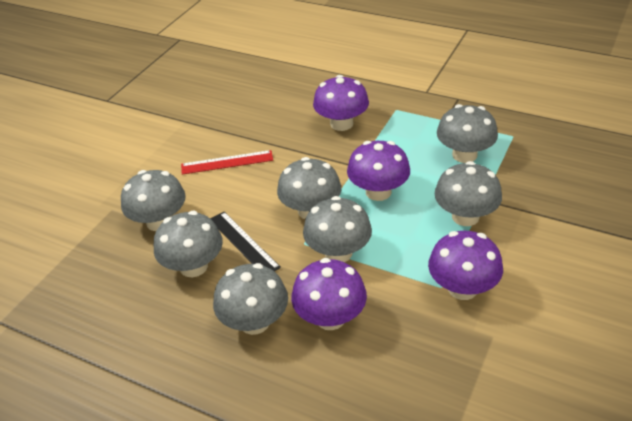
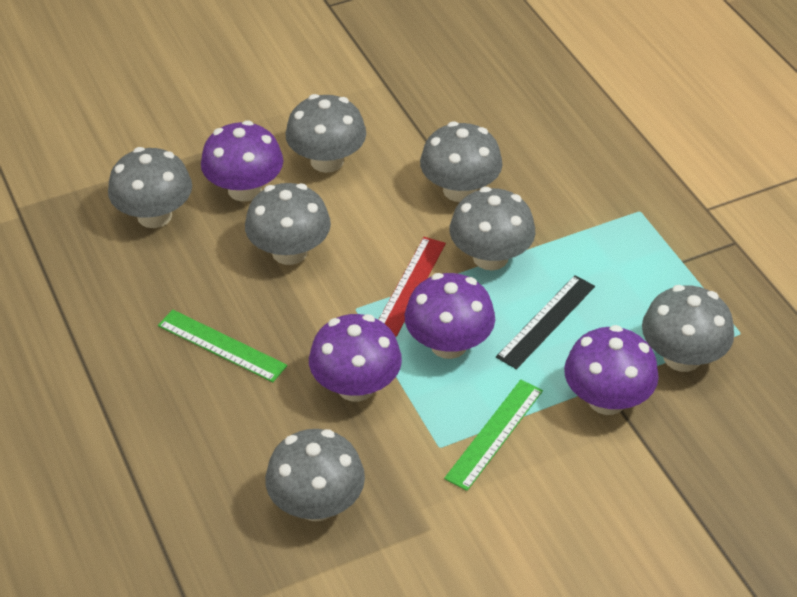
green ruler: none = 0 -> [158,310,287,382] [444,380,543,491] = 2

